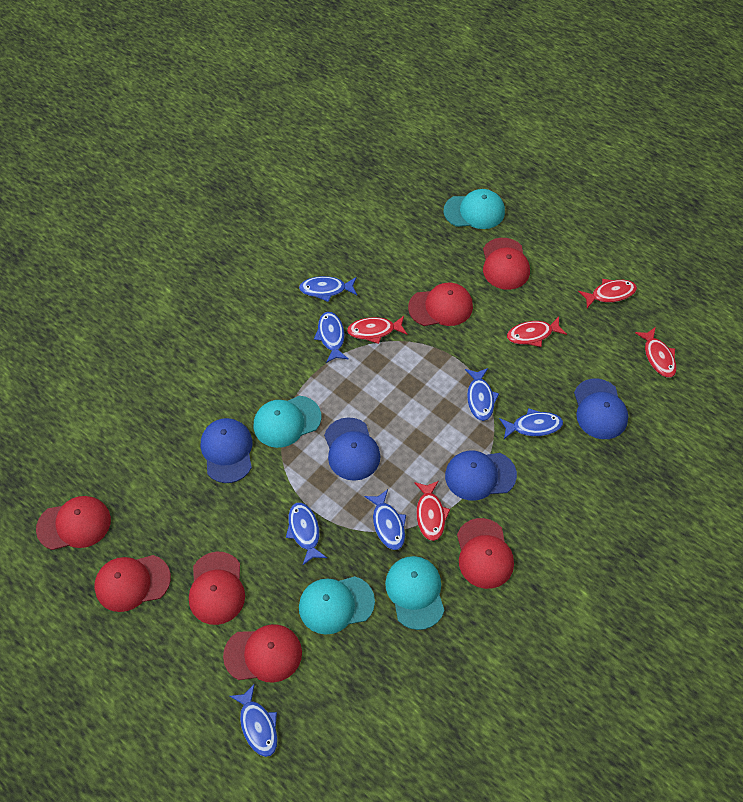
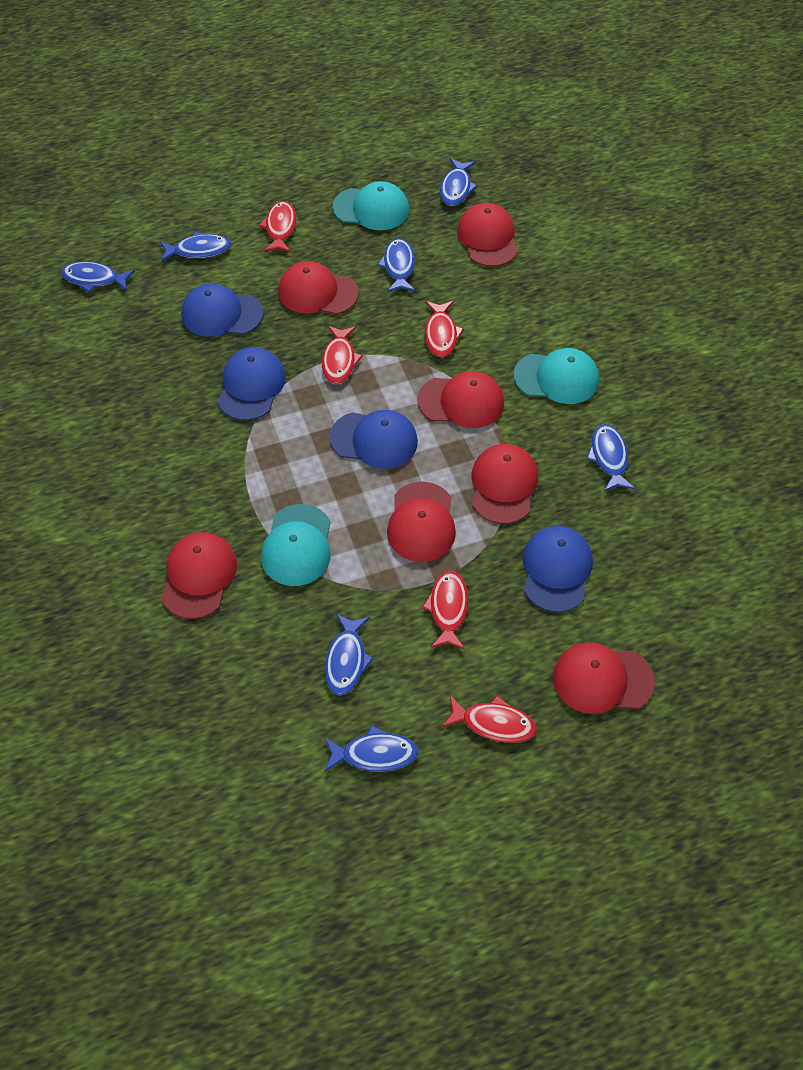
turquoise cap: [254,396,321,448] [299,576,375,635] [385,556,444,630] [444,189,505,229] = 4 -> [261,504,331,586] [333,181,409,230] [513,348,599,404] = 3

